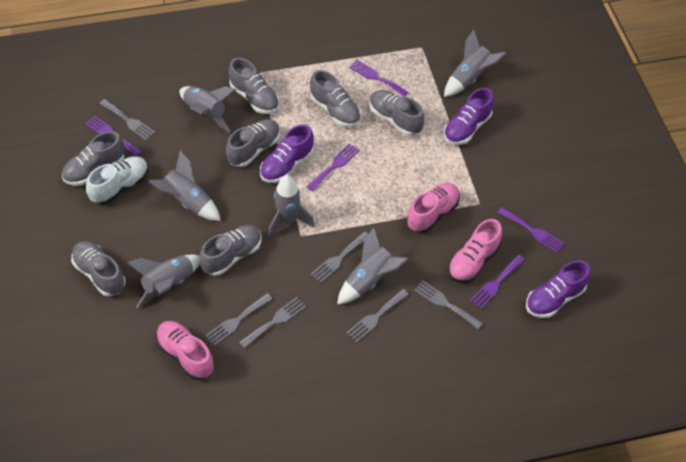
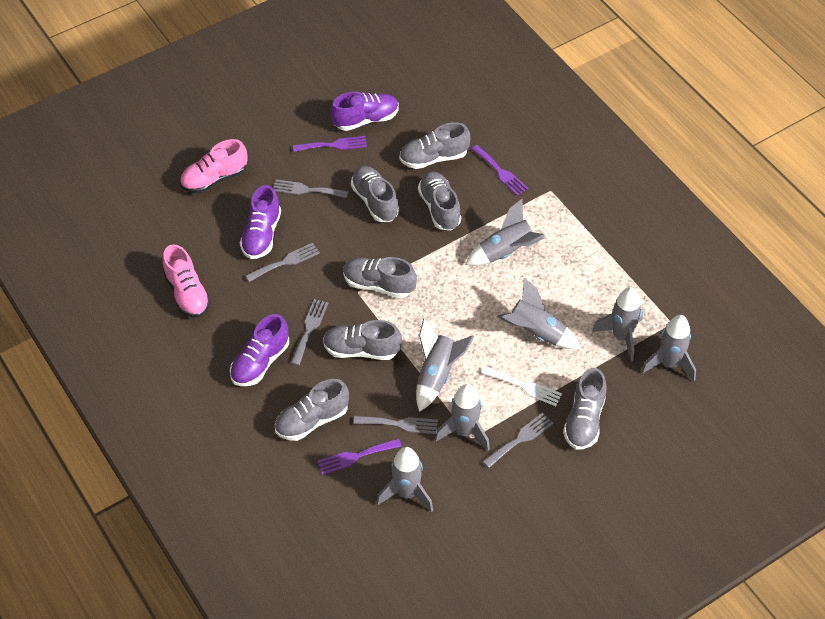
grey fork: [99,99,155,140] [205,293,272,346] [239,297,306,348] [311,232,368,283] [346,289,409,343] [414,280,483,329] = 6 -> [245,243,320,282] [273,180,348,198] [291,299,328,366] [353,416,438,434] [482,413,554,468] = 5
grey rocket: [127,255,200,308] [148,150,221,221] [180,86,236,132] [268,175,315,238] [337,227,409,305] [444,29,507,97] = 6 -> [377,447,433,512] [416,319,474,412] [435,384,490,451] [465,199,545,266] [497,278,580,349] [592,287,643,361] [641,315,696,381] = 7
pink shoe: [156,321,214,380] [407,183,460,233] [448,219,502,283] = 3 -> [163,244,211,318] [180,139,247,193] = 2
purple fork: [85,116,142,157] [307,143,360,191] [349,60,408,97] [470,255,525,309] [497,207,564,253] = 5 -> [293,136,367,152] [317,438,402,475] [472,145,528,196] = 3
white fork: none = 0 -> [482,366,562,406] = 1
white shoe: [86,156,149,205] = 1 -> none = 0

